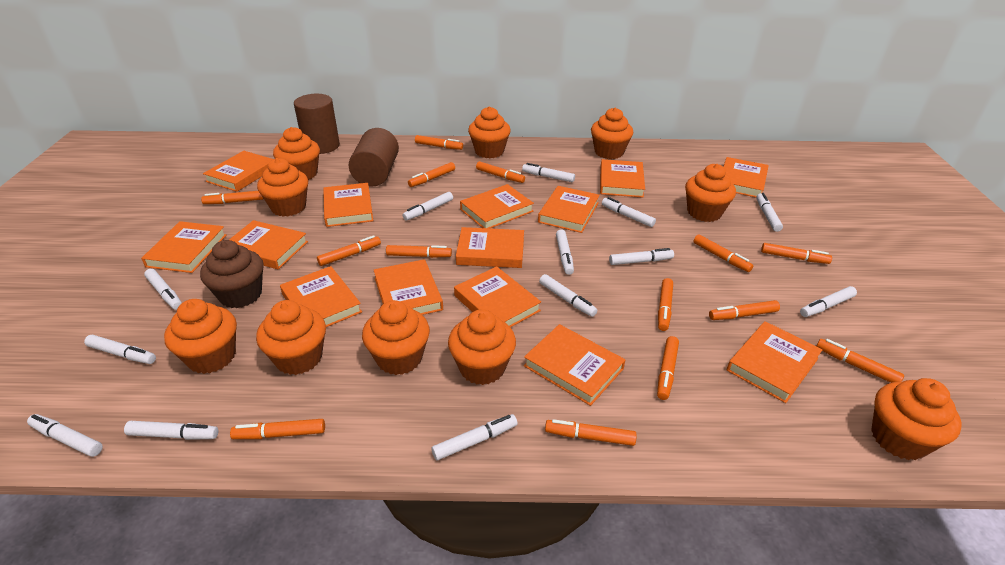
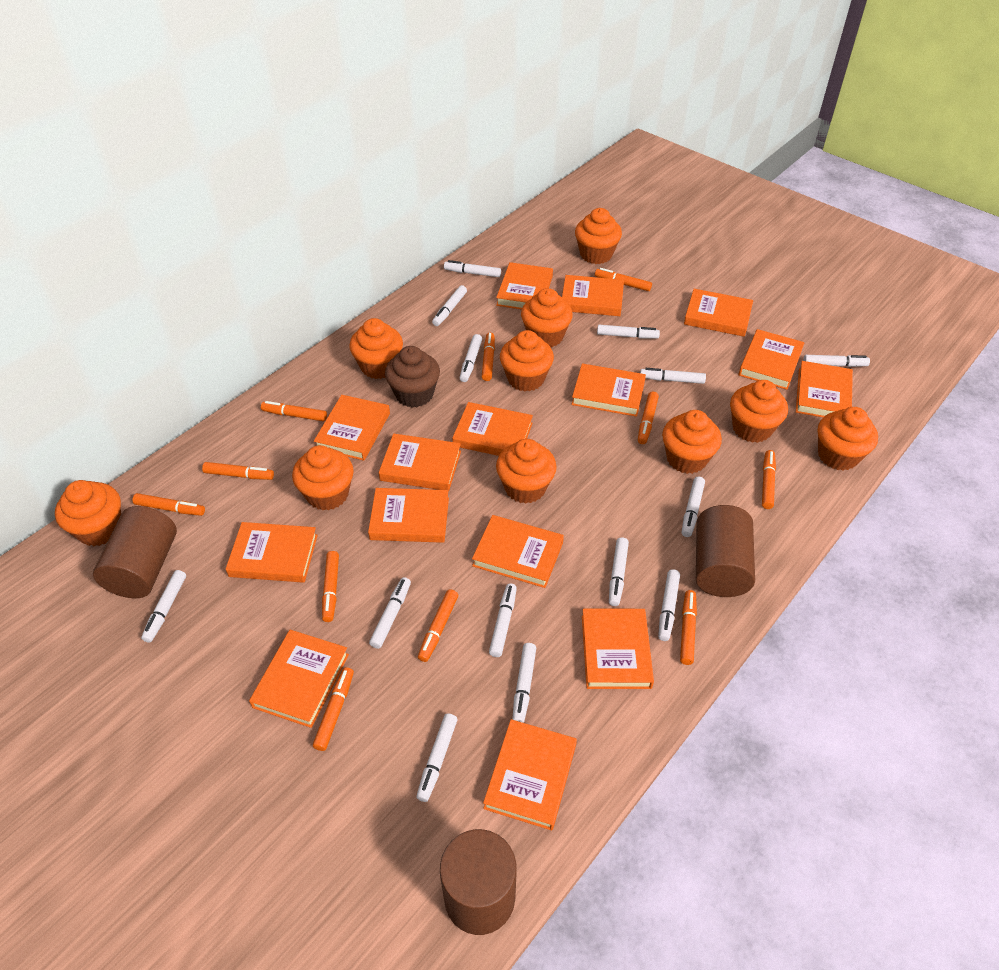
brown cylinder: [294,94,340,154] [349,128,399,186] = 2 -> [93,506,177,598] [440,829,517,935] [696,505,755,597] = 3
orange book: [141,221,226,273] [203,151,273,192] [229,220,308,270] [280,266,362,327] [323,183,373,227] [374,259,443,315] [454,266,541,327] [456,227,524,268] [460,184,534,228] [524,324,625,406] [538,186,600,233] [600,159,645,198] [723,157,769,197] [727,321,822,403] = 14 -> [226,522,318,583] [249,630,349,728] [314,395,390,461] [368,488,449,543] [379,433,461,491] [452,402,533,456] [472,515,564,588] [483,719,577,830] [496,262,553,310] [562,275,624,316] [572,363,646,417] [582,609,654,689] [684,289,753,337] [739,329,805,390] [796,361,853,418] = 15
orange marker: [201,191,264,204] [230,419,325,439] [317,235,381,266] [386,245,452,258] [408,162,455,187] [415,135,463,150] [476,161,525,183] [545,419,637,446] [657,336,679,400] [658,278,673,331] [693,234,753,272] [709,300,780,320] [761,243,832,264] [816,339,904,383] = 14 -> [133,493,205,516] [202,462,274,480] [261,401,327,422] [313,667,354,751] [322,551,339,622] [418,589,458,662] [482,333,495,381] [595,268,652,291] [638,392,659,444] [680,590,697,665] [762,450,776,509] = 11
white marker: [27,414,103,457] [84,334,156,364] [124,421,218,440] [144,269,182,310] [403,192,453,221] [431,414,518,460] [522,163,575,182] [539,274,597,317] [556,230,574,275] [602,197,656,227] [609,248,674,265] [756,193,783,232] [800,286,857,317] = 13 -> [141,570,186,643] [369,577,411,649] [416,713,458,802] [432,285,467,326] [444,260,501,277] [460,334,482,382] [489,583,517,657] [512,643,536,723] [597,325,660,339] [609,537,629,606] [640,368,706,384] [658,569,680,641] [682,476,705,537] [803,355,870,367] = 14

